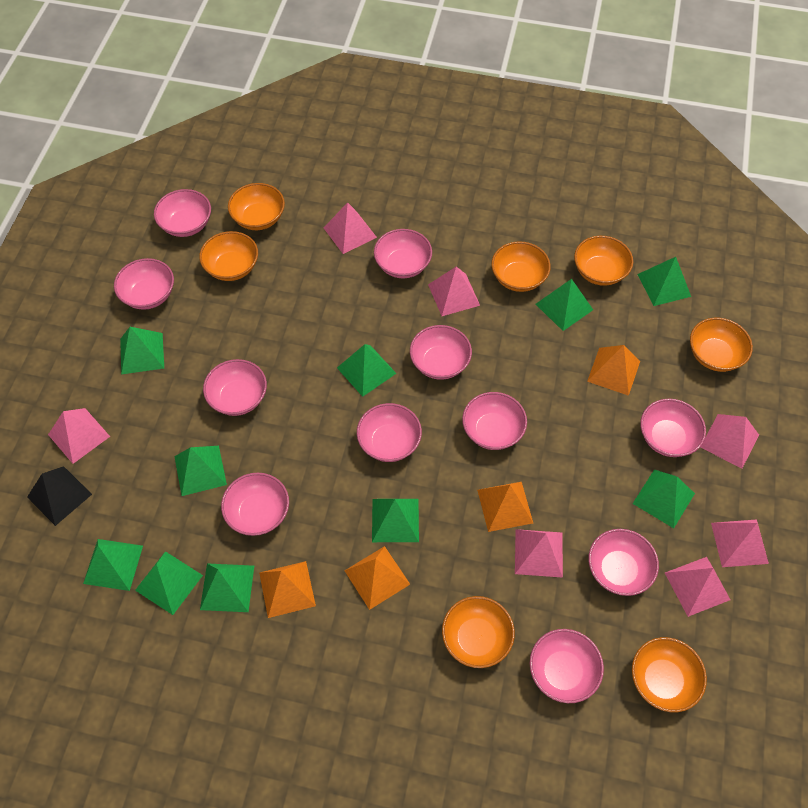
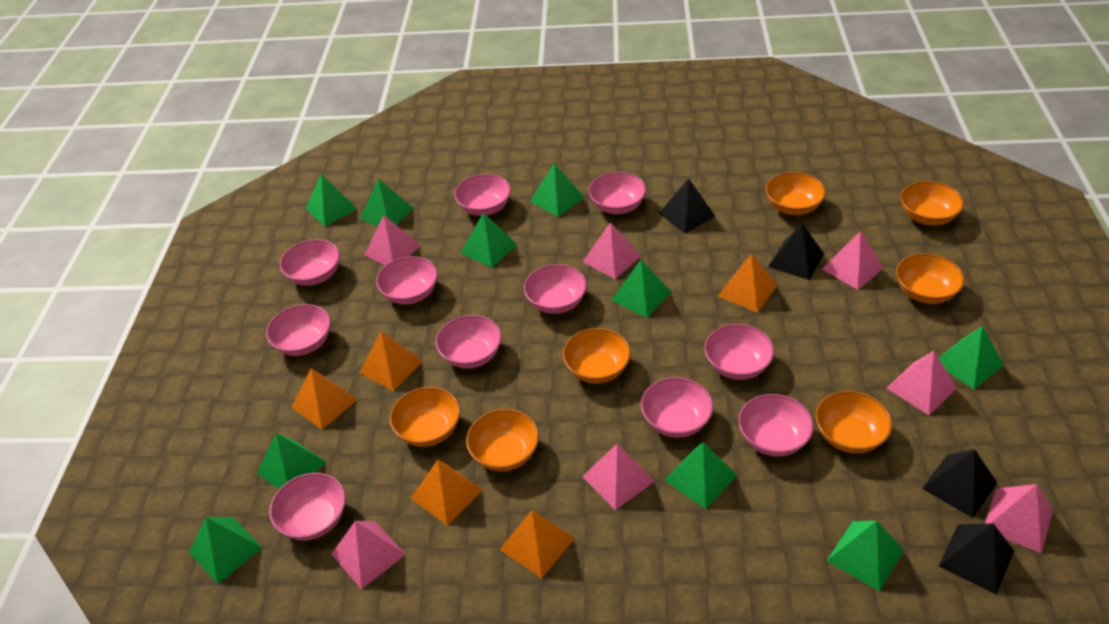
black pyramid: [27,466,92,526] = 1 -> [659,178,716,234] [768,223,824,280] [922,449,997,518] [939,523,1014,594] = 4
orange pyramid: [259,561,316,618] [345,546,410,610] [477,482,533,532] [587,345,640,396] = 4 -> [292,368,358,430] [359,331,423,391] [411,460,483,526] [499,510,575,578] [718,254,777,313] = 5

